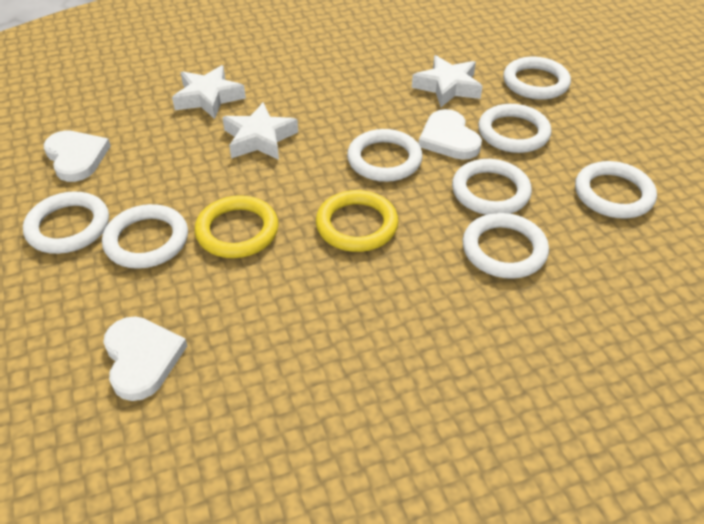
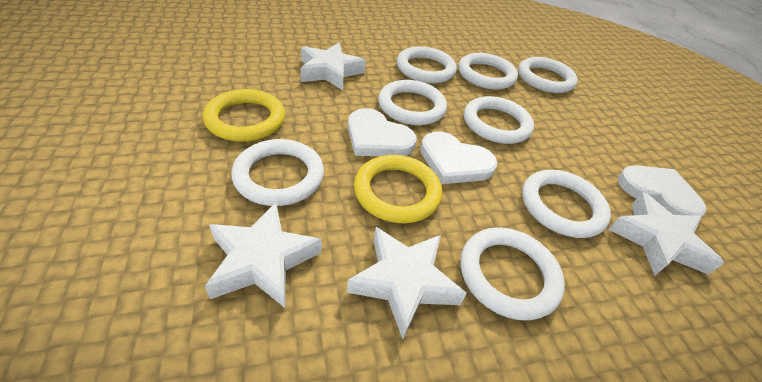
white star: [172,65,246,119] [222,102,298,160] [412,55,483,107] = 3 -> [205,202,321,308] [300,43,366,90] [347,227,467,339] [609,192,724,276] = 4

